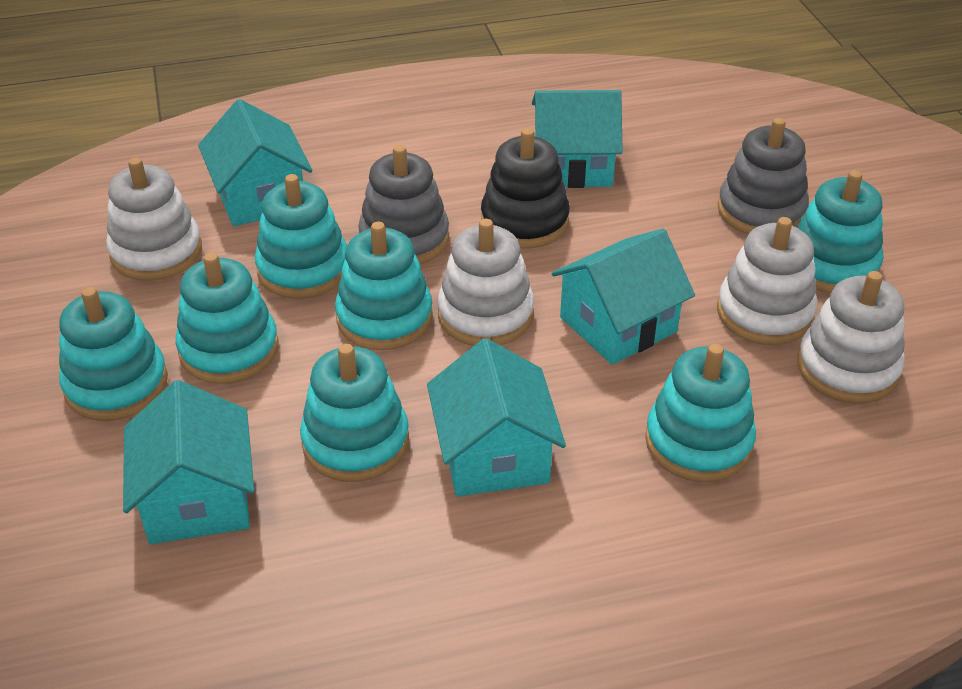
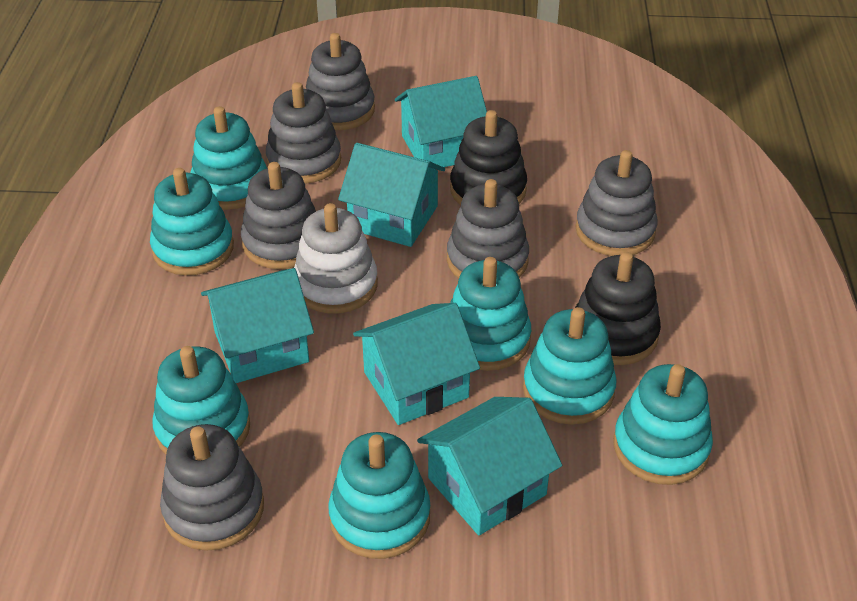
black stacking toy: [481,128,570,249] = 1 -> [450,110,527,205] [575,252,661,365] = 2
grey stacking toy: [358,145,449,265] [718,118,809,234] = 2 -> [160,424,264,551] [241,162,316,269] [266,82,341,184] [306,33,375,130] [447,179,529,278] [576,150,657,256] = 6
white stacking toy: [106,158,202,281] [437,219,534,346] [717,217,817,345] [798,271,905,404] = 4 -> [294,203,378,313] = 1

